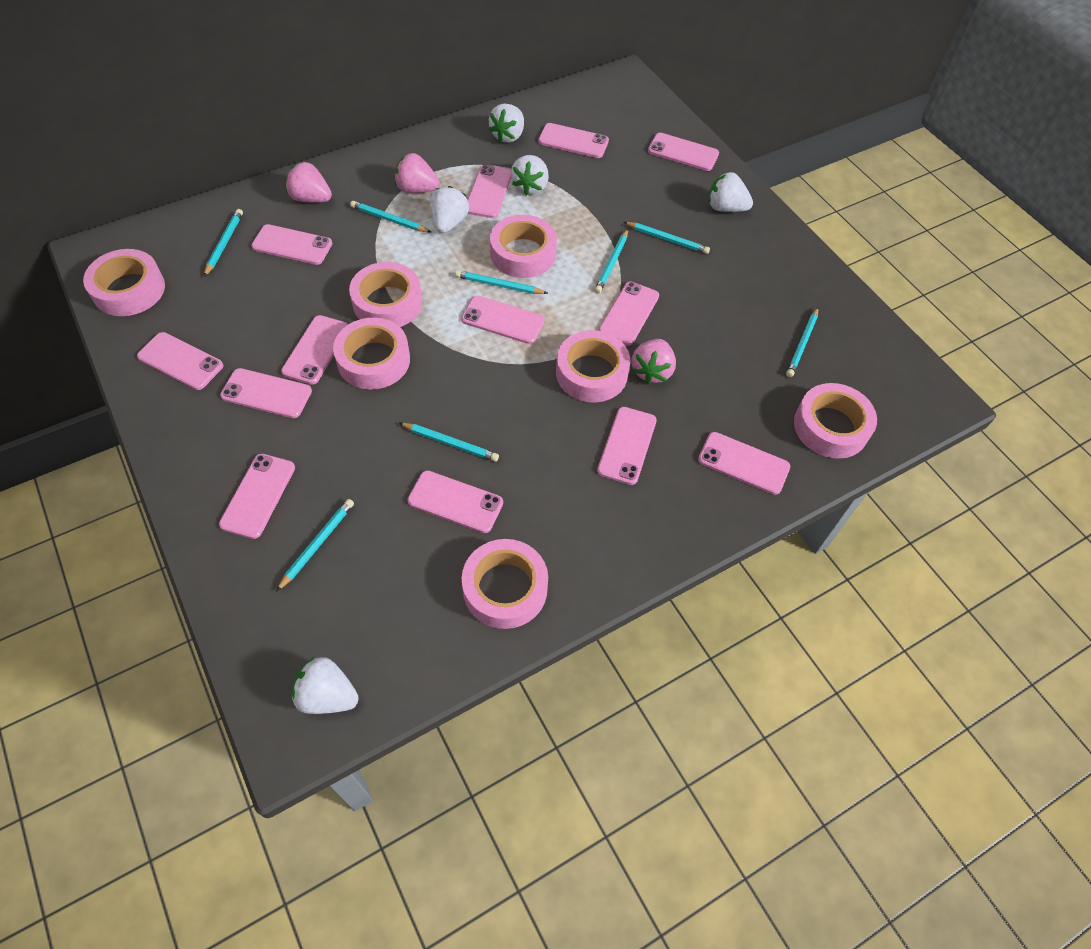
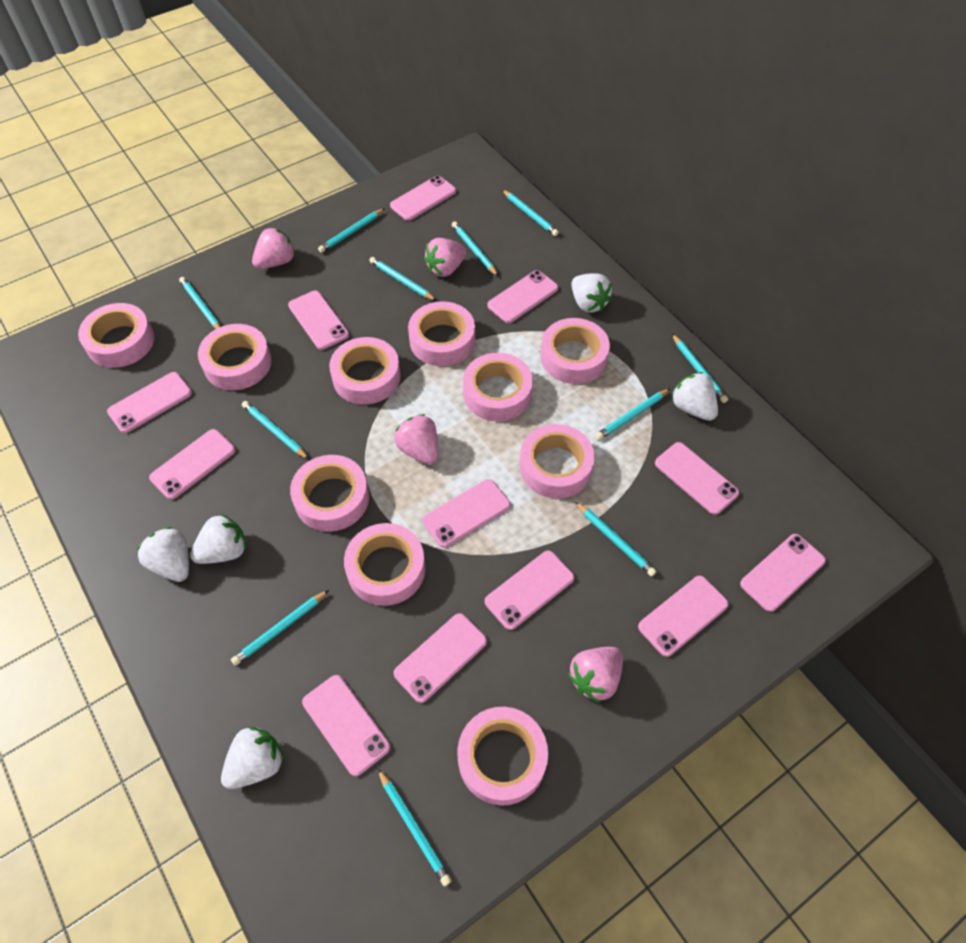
pink phone: [137,332,223,390] [219,454,295,539] [220,368,312,418] [251,224,332,265] [281,315,348,385] [407,470,503,533] [461,296,545,344] [467,165,511,218] [538,123,609,158] [597,407,657,485] [598,282,659,346] [648,133,719,171] [698,432,790,495] = 13 -> [107,372,192,433] [149,429,235,500] [288,291,349,350] [302,675,390,776] [390,176,456,221] [394,613,487,703] [423,479,510,548] [485,550,574,630] [487,270,558,323] [638,576,729,657] [655,442,739,515] [740,534,826,612] = 12
pink strawberry: [286,162,332,203] [395,153,440,193] [631,339,676,384] = 3 -> [252,227,295,269] [394,414,438,465] [424,238,467,277] [568,647,623,703] = 4
pink tape: [83,249,165,316] [333,318,410,390] [349,262,422,327] [462,539,548,629] [490,215,557,278] [556,330,630,402] [794,383,877,459] = 7 -> [78,303,154,368] [198,324,272,390] [290,455,369,532] [329,337,401,405] [344,523,425,606] [408,301,475,366] [457,707,548,806] [463,353,533,421] [520,424,595,498] [540,318,610,384] = 10
turquoise pencil: [204,209,243,277] [276,499,354,592] [350,201,431,232] [400,423,499,462] [455,270,548,294] [594,229,628,293] [624,222,710,254] [786,307,819,377] = 8 -> [179,277,221,329] [231,590,329,666] [242,401,309,459] [318,208,385,253] [369,257,437,301] [378,769,452,886] [452,221,498,276] [502,189,559,236] [575,502,657,577] [595,389,670,440] [672,334,728,403] = 11

